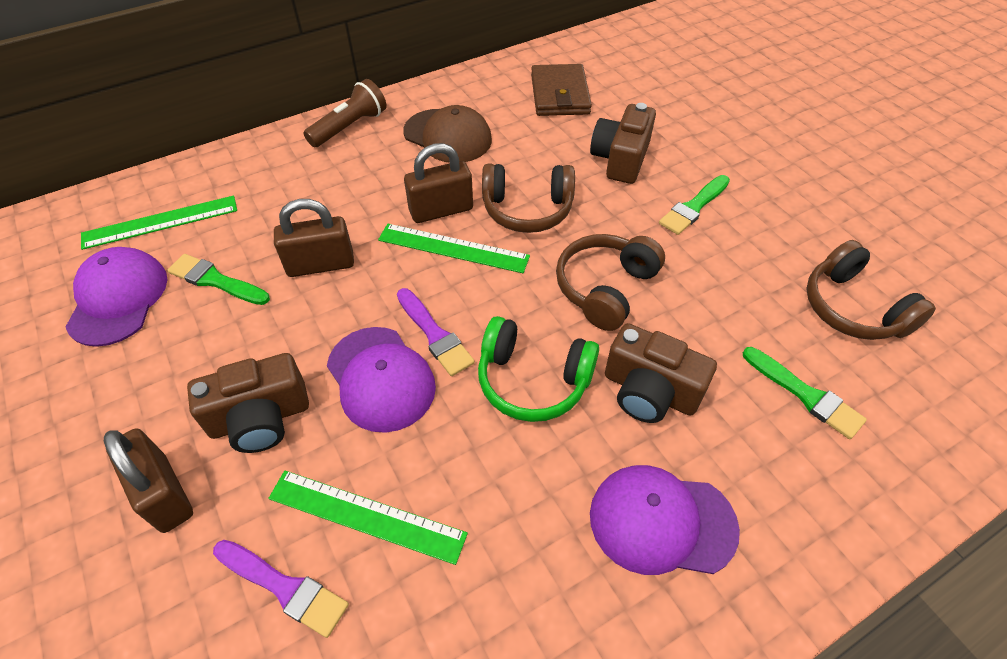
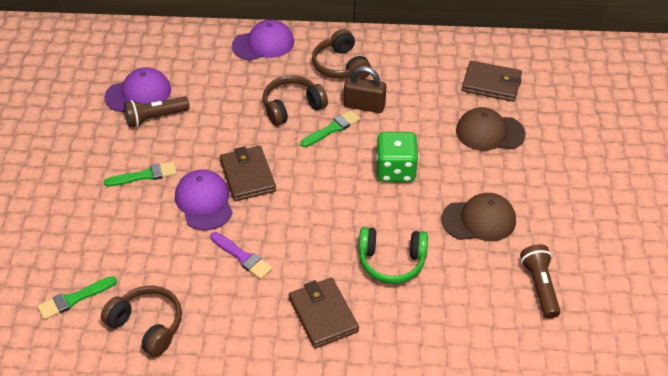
brown camera: [187,353,309,453] [590,103,656,184] [605,323,717,423] = 3 -> none = 0
brown cap: [403,105,492,163] = 1 -> [441,193,516,241] [456,107,526,151] = 2
brown flashlight: [304,79,386,147] = 1 -> [124,97,190,127] [520,244,561,319] = 2
brown padlock: [104,428,193,533] [274,199,354,277] [404,143,473,223] = 3 -> [344,66,386,113] = 1
brown wallet: [531,64,592,116] = 1 -> [220,146,276,201] [289,278,359,348] [462,61,522,102] = 3
green dice: none = 0 -> [376,132,418,182] = 1
green ruler: [81,195,237,250] [268,471,468,565] [378,224,530,273] = 3 -> none = 0
purple brush: [213,540,349,638] [397,288,475,376] = 2 -> [210,232,273,279] = 1

